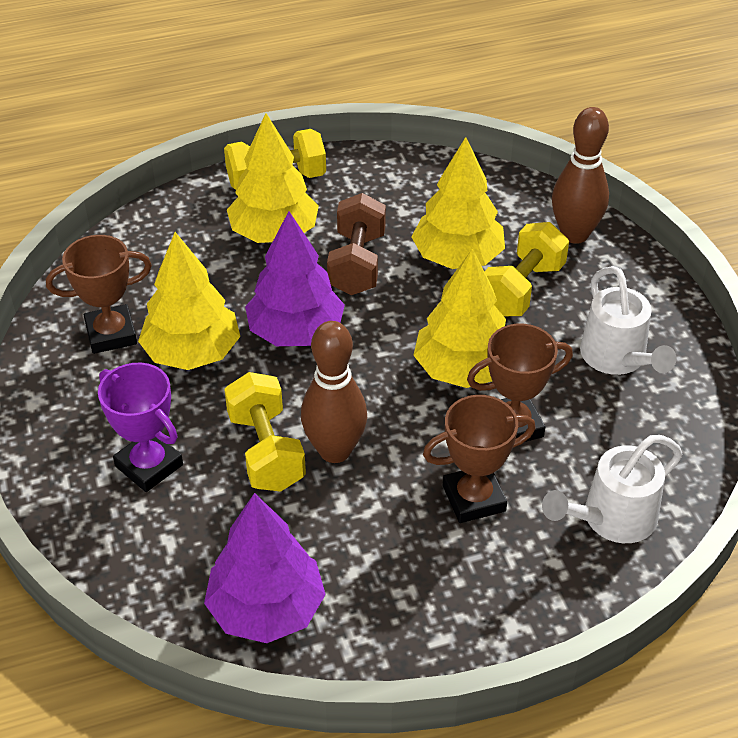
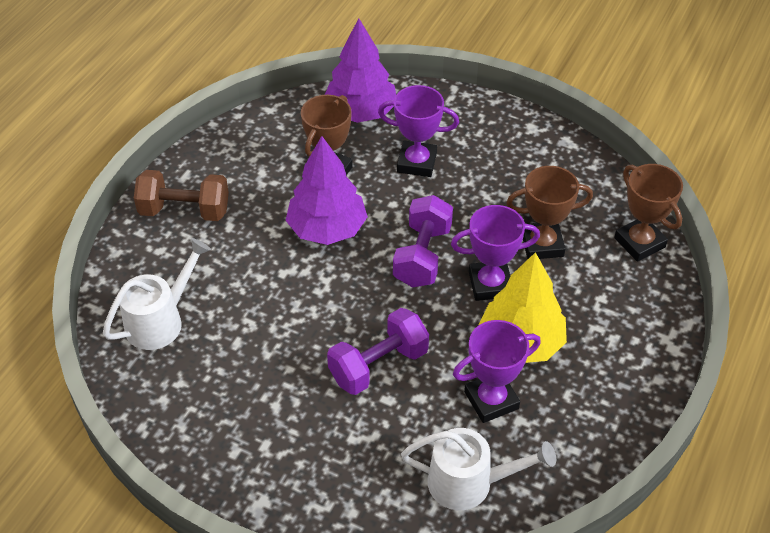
brown bowling pin: [301,321,367,463] [552,107,609,244] = 2 -> none = 0
purple dumbbell: none = 0 -> [327,308,429,395] [393,195,453,287] = 2
purple trophy: [98,363,183,492] = 1 -> [378,85,459,177] [451,205,540,301] [453,320,541,423] = 3
yellow dumbbell: [224,129,326,189] [224,372,306,492] [484,222,569,317] = 3 -> none = 0
yellow tree: [138,232,240,370] [227,113,319,243] [411,137,505,269] [413,248,506,388] = 4 -> [478,252,567,363] = 1

